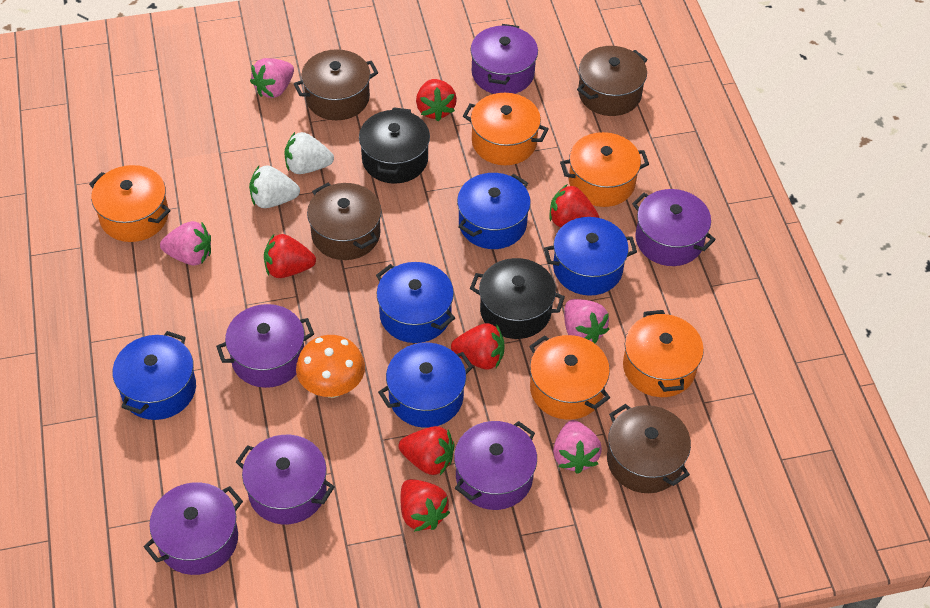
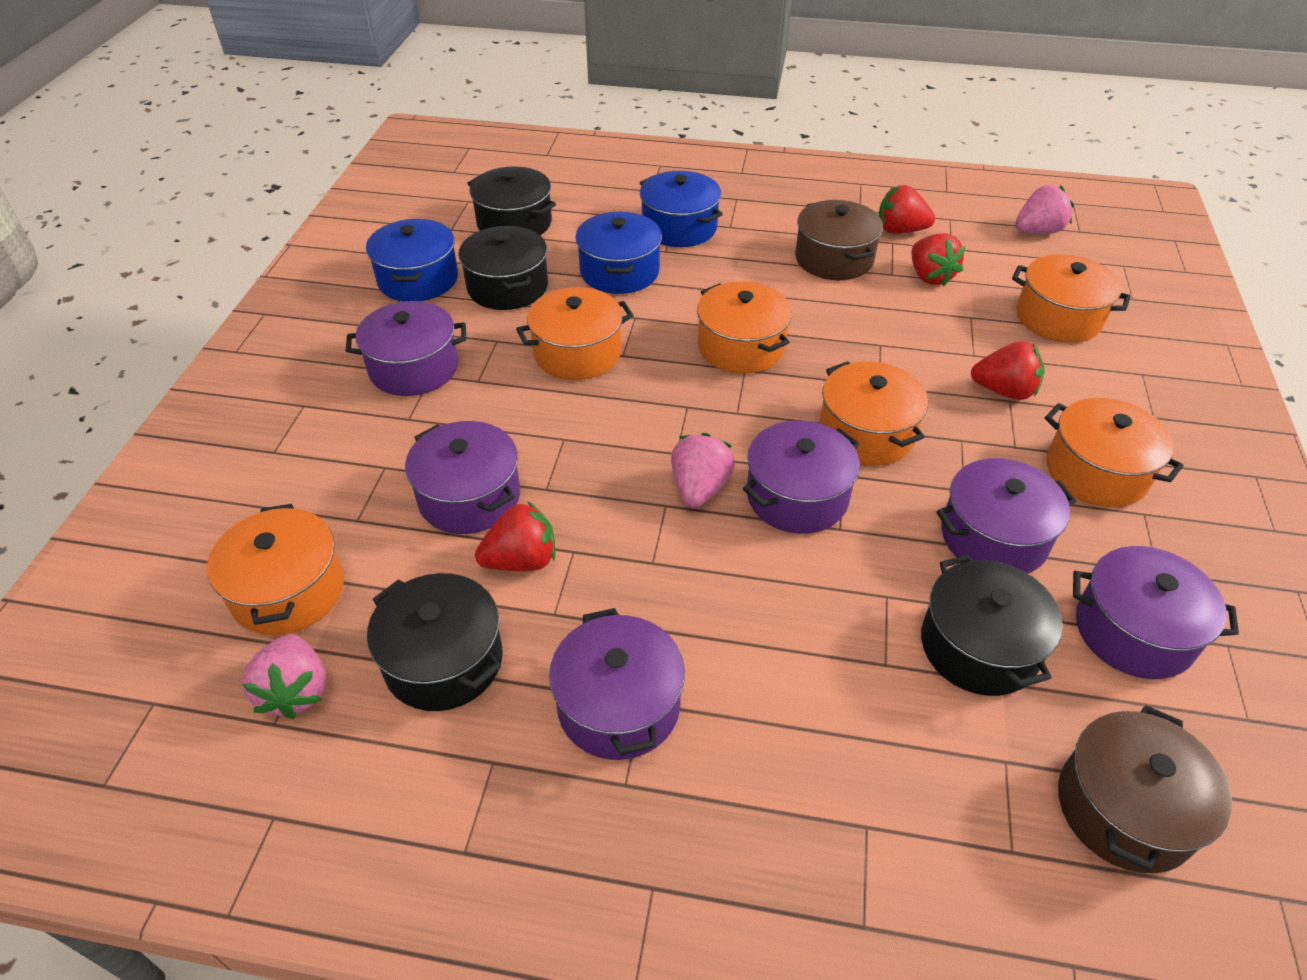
black pot: [359,107,430,184] [470,258,565,339] = 2 -> [367,573,503,711] [459,226,548,310] [467,166,556,235] [921,555,1063,696] = 4
blue pot: [113,331,196,420] [376,262,455,343] [378,343,473,428] [457,173,531,249] [544,217,637,296] = 5 -> [366,219,458,301] [575,212,662,294] [640,171,723,247] = 3
brown pot: [294,49,378,120] [307,183,381,260] [577,46,648,116] [607,404,691,493] = 4 -> [795,200,883,280] [1058,705,1232,873] = 2
orange mushroom: [296,335,365,398] = 1 -> none = 0
orange pot: [89,165,171,242] [463,93,548,165] [529,335,610,420] [560,132,649,207] [623,310,704,397] = 5 -> [207,504,344,635] [516,287,634,380] [697,281,792,374] [819,361,928,466] [1012,254,1131,343] [1045,398,1183,507] = 6
pink strawberry: [160,221,211,265] [250,58,294,98] [553,420,602,474] [564,299,610,344] = 4 -> [242,634,326,719] [671,433,735,508] [1015,185,1074,234] = 3
red strawberry: [264,234,316,278] [399,426,455,475] [401,479,450,532] [416,79,457,121] [451,323,504,370] [549,184,599,227] = 6 -> [475,501,556,571] [878,185,935,234] [911,233,965,286] [971,341,1045,400] = 4
white strawberry: [249,165,300,208] [284,132,334,174] = 2 -> none = 0

